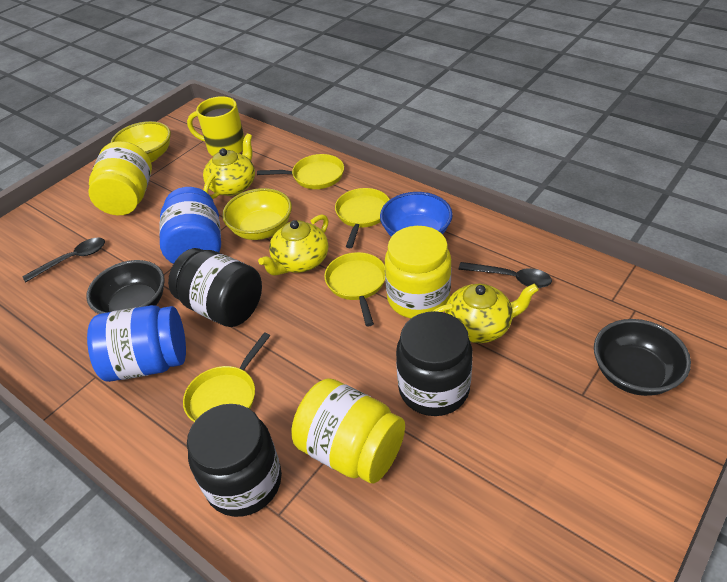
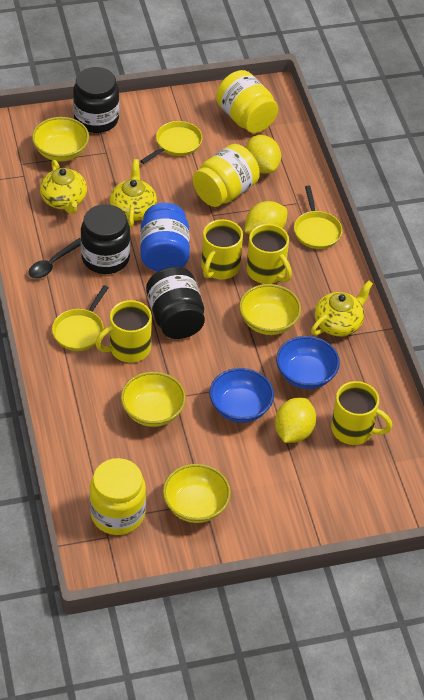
black bowl: [86,260,165,314] [594,319,691,396] = 2 -> none = 0
black spoon: [22,238,105,282] [458,262,552,288] = 2 -> [28,238,81,279] = 1
blue bowl: [380,192,453,237] = 1 -> [209,368,274,423] [276,336,340,389] = 2
blue jar: [87,305,186,382] [159,187,221,264] = 2 -> [140,203,190,272] = 1
yellow bowl: [111,121,171,162] [222,188,292,240] = 2 -> [32,117,89,162] [121,372,186,427] [163,464,231,523] [239,284,301,335] = 4
yellow lemon: none = 0 -> [245,135,281,174] [245,201,287,234] [275,398,316,443] = 3
yellow mug: [187,96,245,156] = 1 -> [95,300,152,363] [201,219,243,279] [246,224,292,284] [331,381,392,445] = 4
yellow pan: [183,332,270,422] [257,154,344,189] [324,252,385,326] [335,188,390,248] = 4 -> [52,285,109,351] [140,121,202,164] [294,186,342,249] = 3

